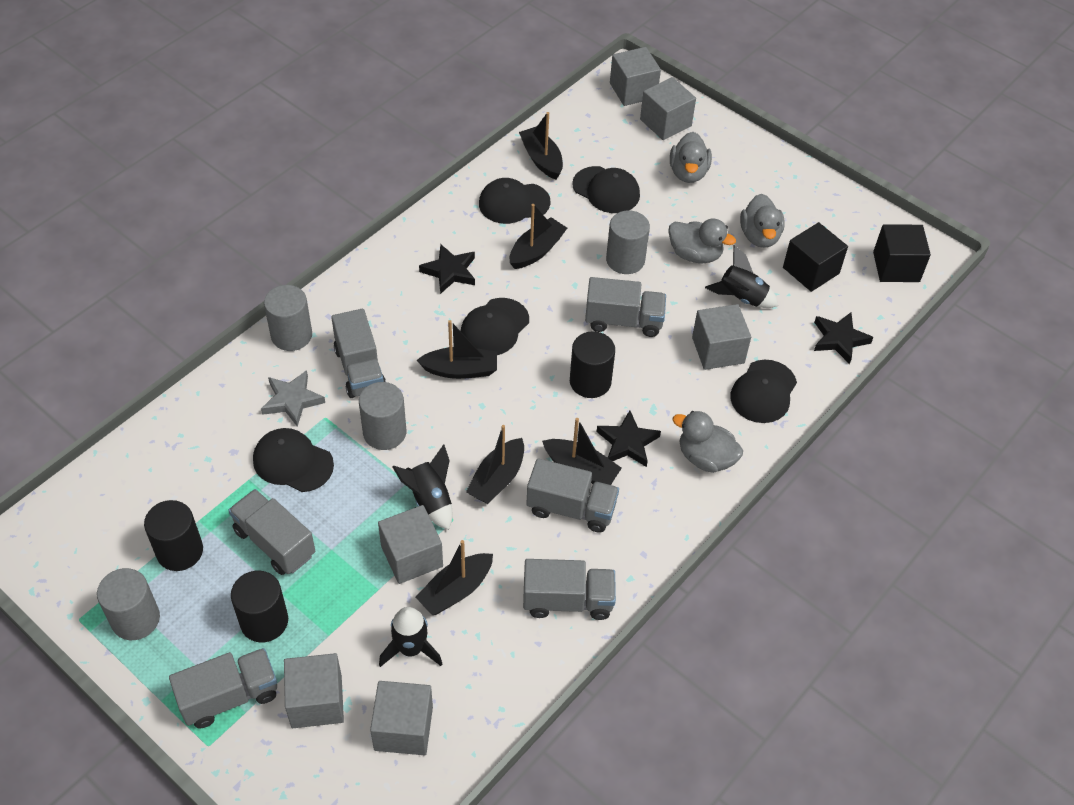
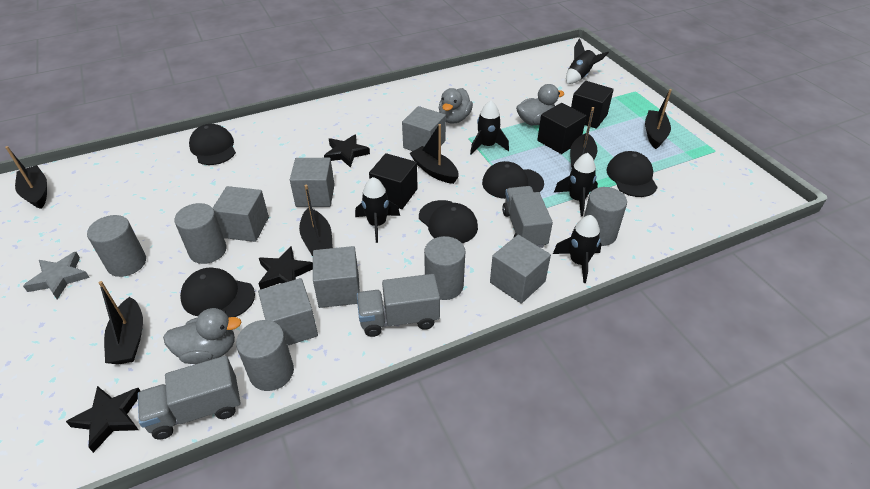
black cube: [783,222,848,292] [873,224,931,282] = 2 -> [369,153,418,209] [537,103,586,154] [571,81,614,129] = 3
black cylinder: [144,500,203,571] [231,571,288,642] [570,331,615,398] = 3 -> none = 0
black rocket: [379,607,442,667] [392,444,452,530] [705,245,778,308] = 3 -> [355,177,400,243] [470,100,509,155] [553,215,601,283] [554,153,598,216] [566,38,609,84] = 5
grey cylinder: [97,568,160,640] [264,285,312,351] [359,382,406,450] [606,210,650,274] = 4 -> [87,215,146,277] [174,203,227,264] [236,320,294,391] [424,236,465,300] [584,187,627,246] = 5
grey duck: [668,219,736,263] [670,132,712,183] [672,411,743,473] [740,194,785,248] = 4 -> [163,308,242,364] [439,88,473,124] [516,84,564,126] = 3
grey truck: [169,648,277,729] [228,489,315,575] [331,309,386,398] [523,559,616,620] [526,458,619,533] [585,277,666,337] = 6 -> [138,356,241,439] [357,274,440,337] [502,186,553,248] = 3

